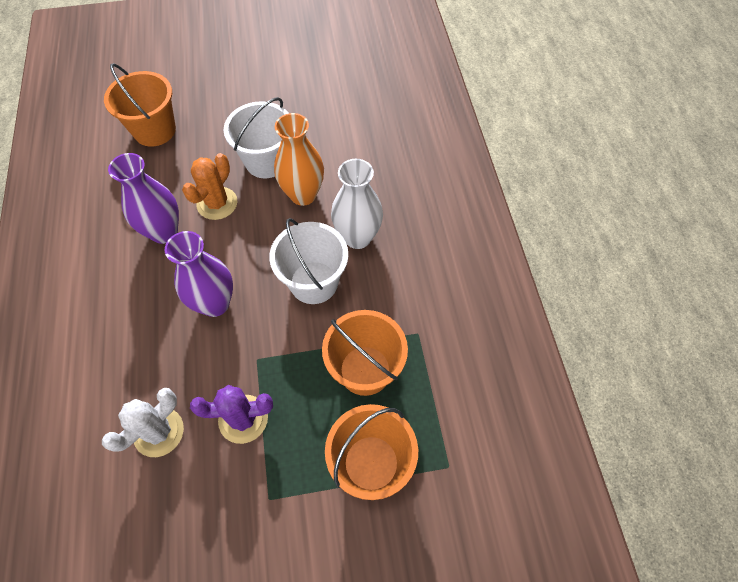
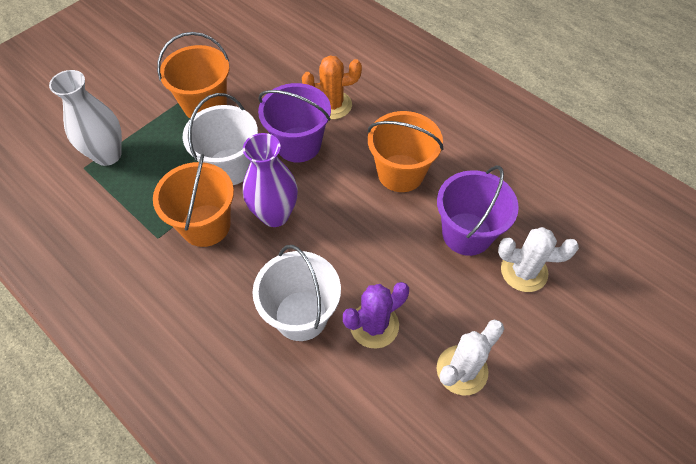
orange vase: [274,113,324,206] = 1 -> none = 0
purple bucket: none = 0 -> [258,83,331,162] [437,166,519,256] = 2
purple vase: [108,153,179,244] [165,231,233,317] = 2 -> [243,133,298,227] = 1
white cactus: [102,388,184,457] = 1 -> [437,320,504,396] [498,227,579,292] = 2

